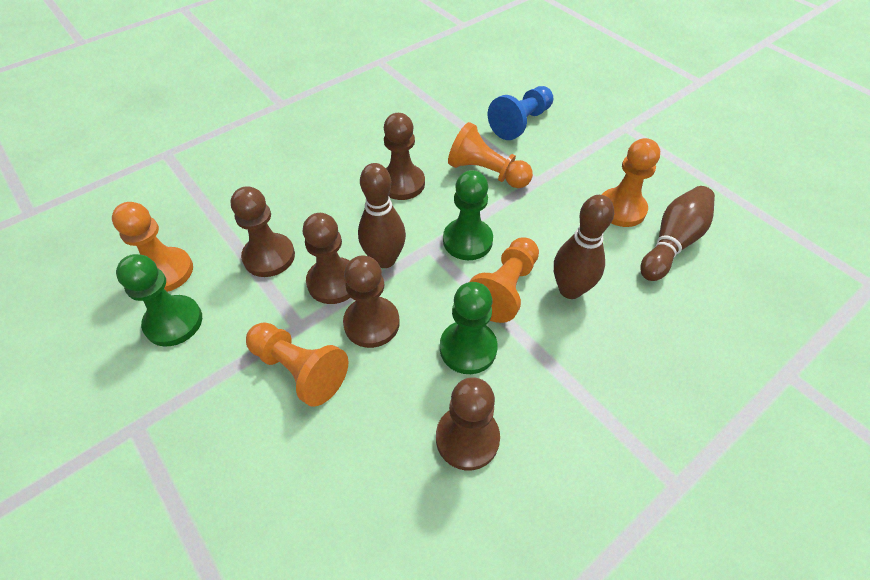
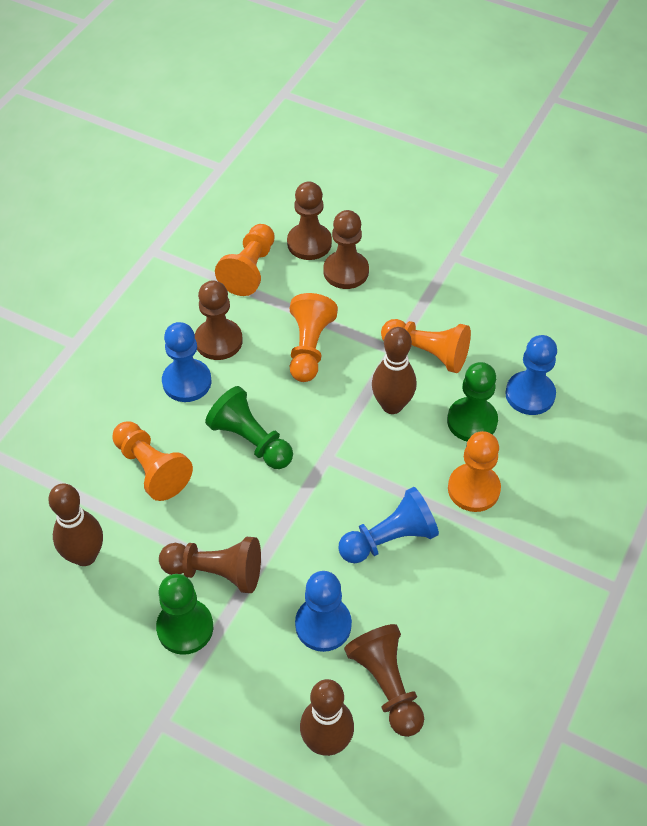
blue pawn: [488,86,553,140] = 1 -> [162,322,211,402] [295,571,352,652] [338,487,439,563] [505,335,557,415] = 4

